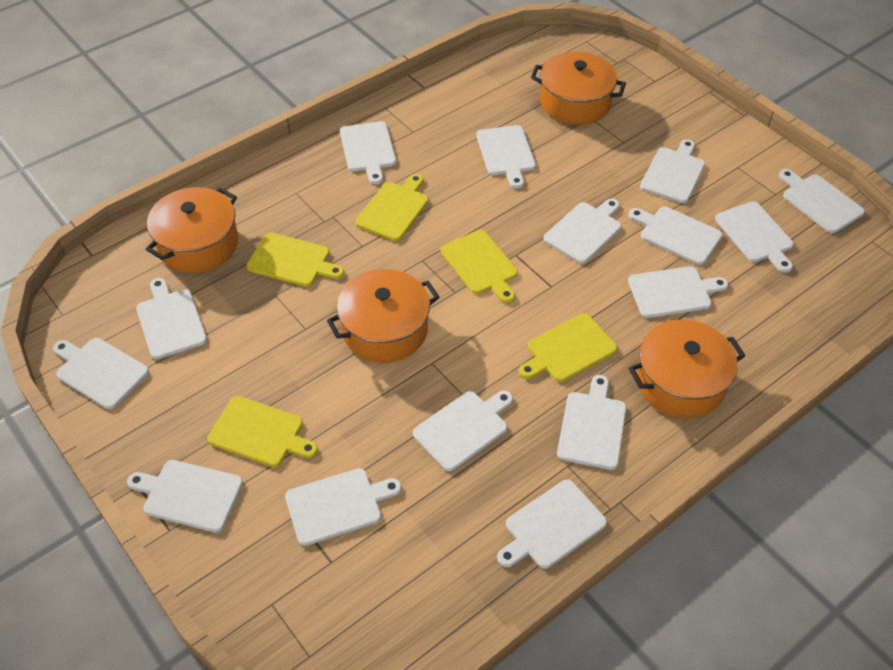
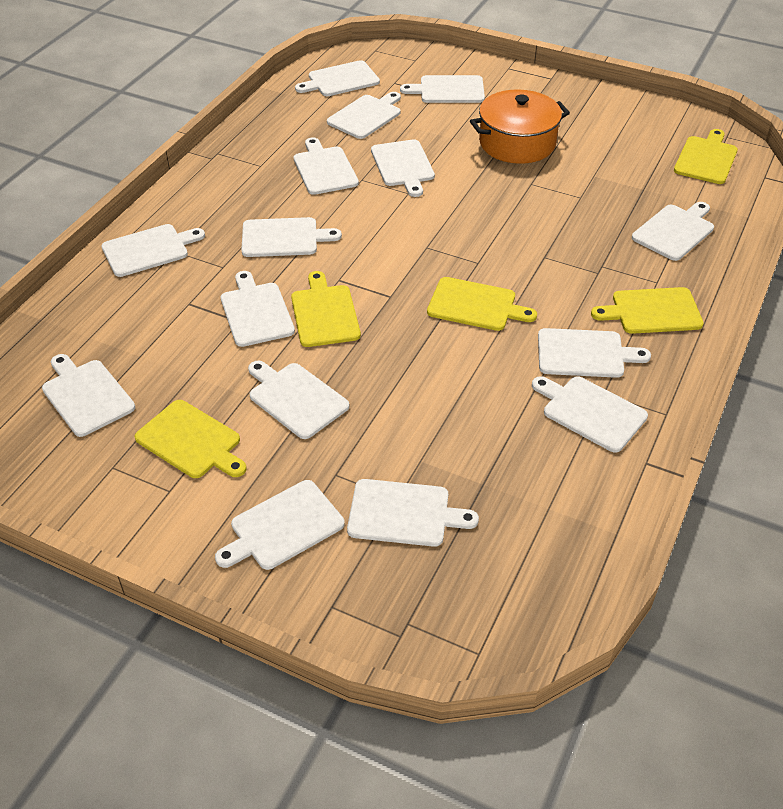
orange pot: [146,187,238,273] [327,269,440,363] [531,52,626,125] [629,320,745,418] = 4 -> [470,89,570,164] = 1

